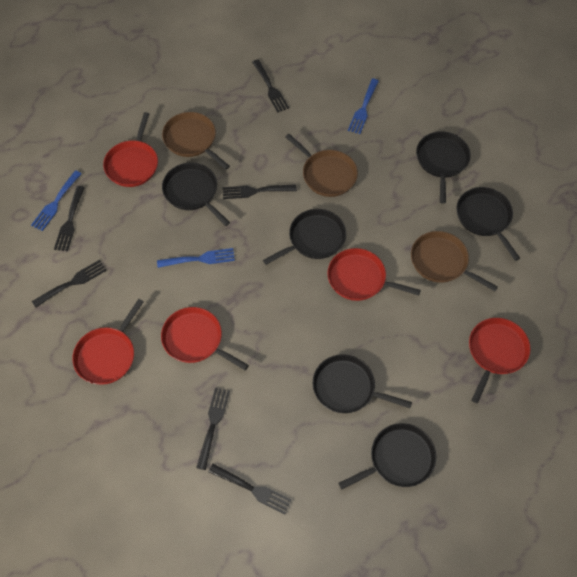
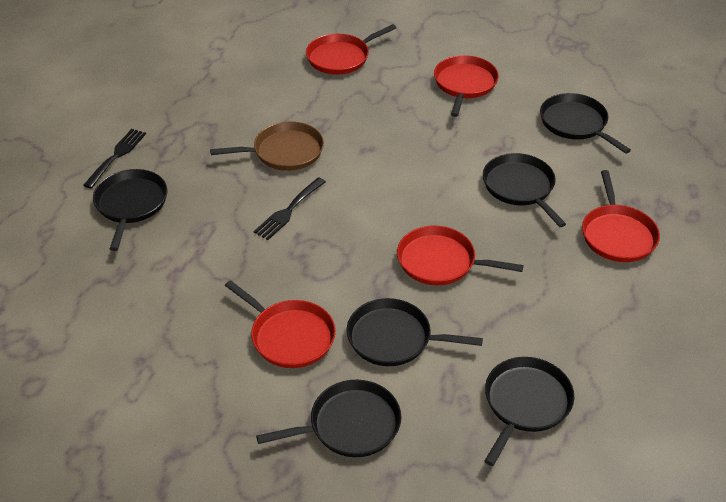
black fork: [32,260,107,307] [54,186,85,252] [196,387,230,470] [208,464,292,515] [223,184,297,199] [252,59,289,113] = 6 -> [83,129,146,189] [254,177,326,240] = 2
blue fork: [31,170,82,231] [157,248,235,268] [348,78,379,134] = 3 -> none = 0
brown pan: [162,112,230,170] [285,134,358,197] [411,231,498,291] = 3 -> [210,122,324,171] = 1

